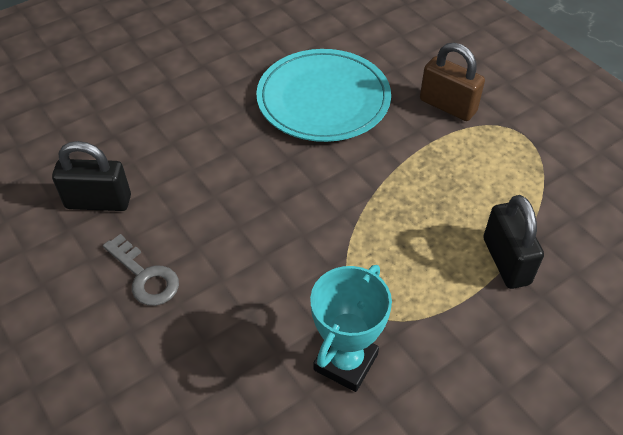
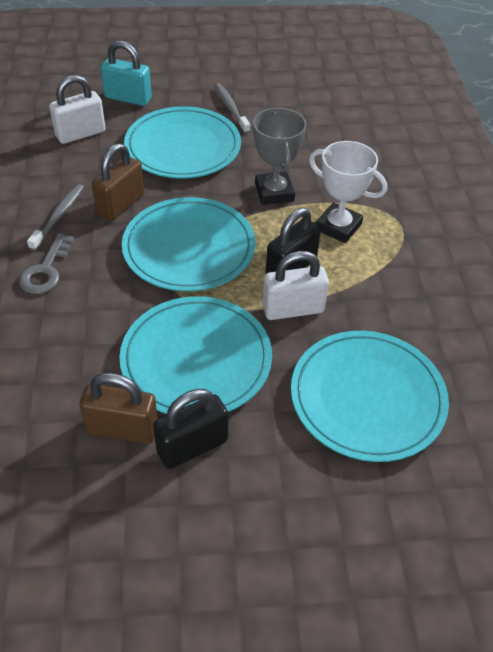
brown padlock: [420,42,485,121] = 1 -> [80,373,158,444] [92,143,144,221] = 2
grey toothbrush: none = 0 -> [27,184,84,251] [215,83,250,134] = 2
grey trophy: none = 0 -> [253,108,306,205] = 1
turquoise padlock: none = 0 -> [101,41,152,106] = 1
turquoise plate: [256,49,391,142] = 1 -> [120,296,272,414] [122,197,256,291] [124,106,241,179] [291,331,449,462] = 4
turquoise trophy: [310,265,392,392] = 1 -> none = 0
white padlock: none = 0 -> [49,75,105,144] [263,251,329,320] = 2
white trophy: none = 0 -> [309,141,387,243] = 1

